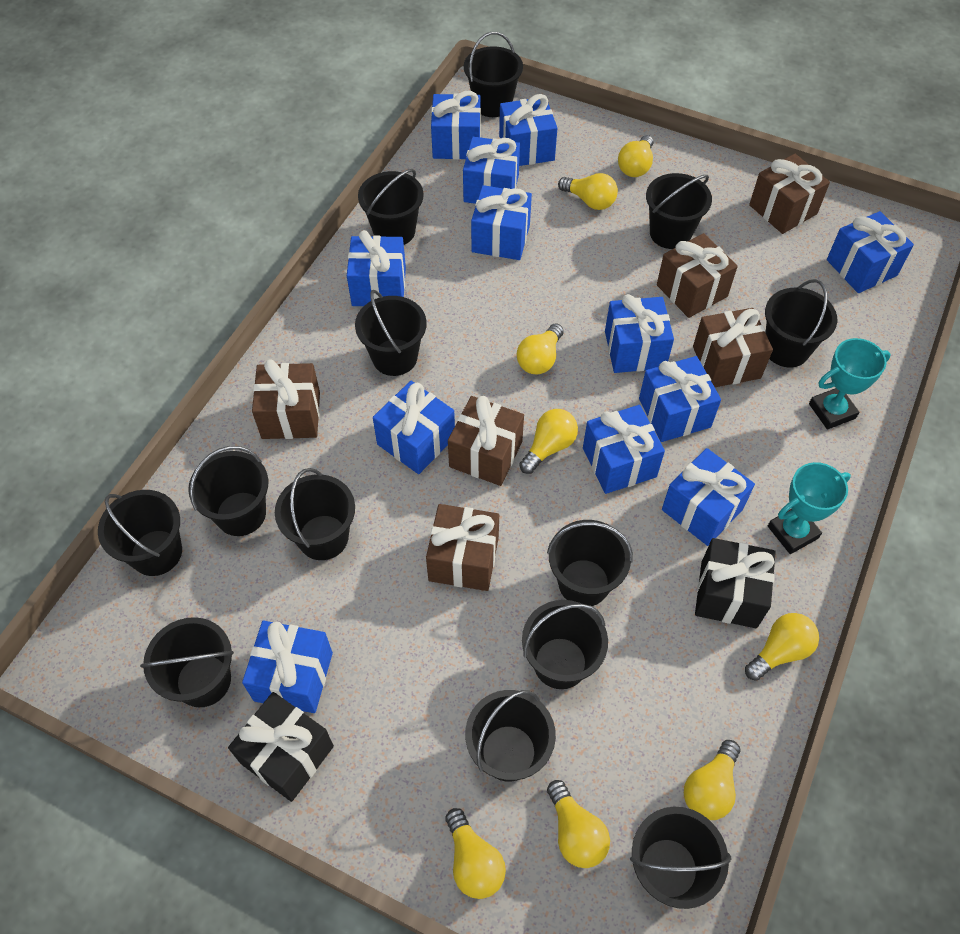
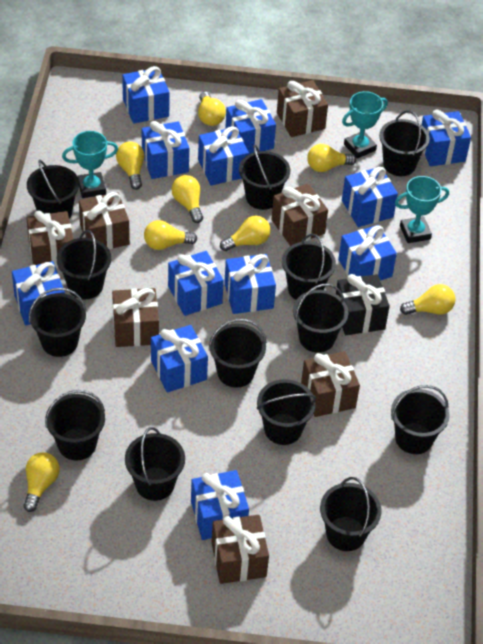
black gift: [228,692,334,802] [695,538,776,628] = 2 -> [336,274,390,335] = 1
brown gift: [252,359,320,439] [426,504,499,591] [448,396,524,486] [657,233,738,318] [693,308,773,387] [749,154,830,234] = 6 -> [26,211,73,269] [79,192,130,249] [112,288,159,347] [211,515,269,584] [271,184,328,246] [277,80,328,137] [301,351,360,417] = 7
turquoise trophy: [768,462,851,554] [809,338,891,429] = 2 -> [62,131,118,198] [342,91,388,159] [395,176,449,243] = 3

